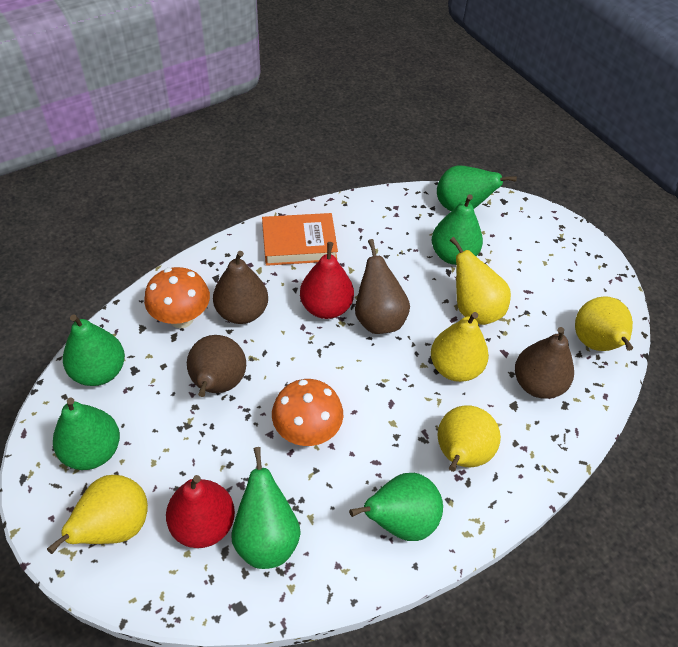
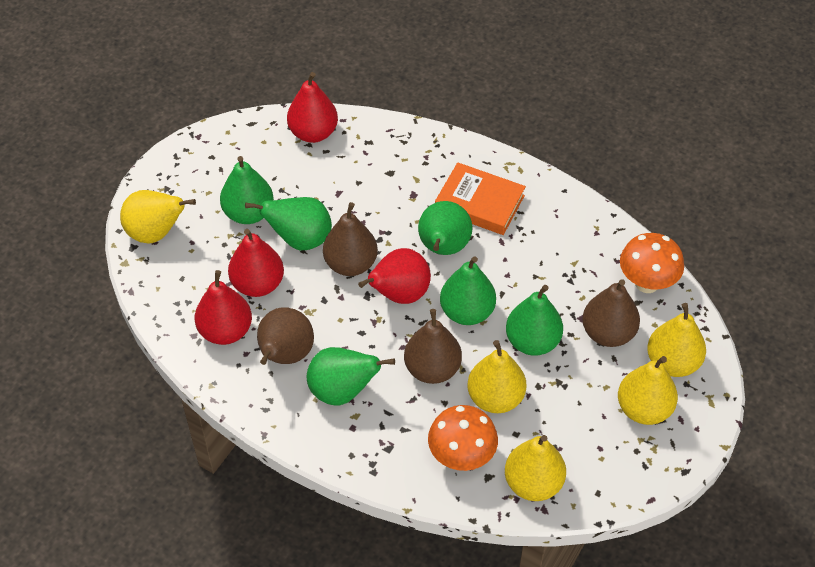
red pear: [166,475,235,548] [300,242,354,319] = 2 -> [195,270,252,345] [228,229,284,297] [287,72,338,143] [358,248,431,304] = 4

